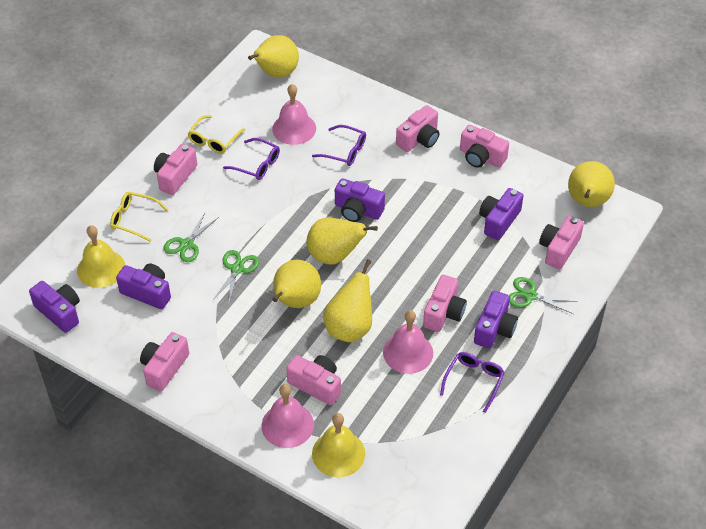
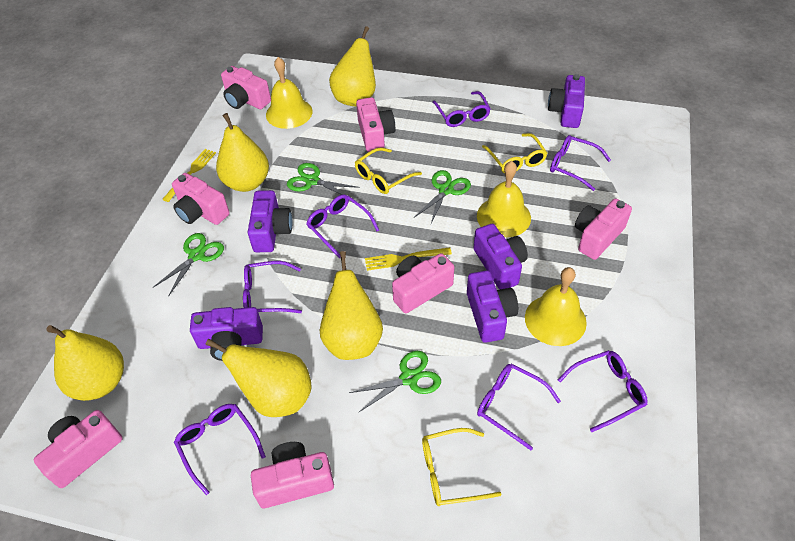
green scissors: [164,213,219,262] [212,250,259,303] [509,277,578,314] = 3 -> [153,233,224,297] [287,163,360,195] [349,351,441,412] [414,170,471,224] = 4
pink bell: [262,384,314,448] [272,84,316,145] [383,310,433,374] = 3 -> none = 0
purple glasses: [223,138,280,180] [312,125,366,166] [440,352,505,413] = 3 -> [174,404,266,495] [243,261,302,313] [306,194,379,259] [432,91,491,127] [477,364,561,450] [550,135,611,191] [558,350,648,432] = 7
yellow bell: [77,225,125,288] [312,413,365,477] = 2 -> [266,57,313,129] [477,161,531,238] [525,267,587,346] = 3
yellow fork: none = 0 -> [162,149,216,202] [365,247,452,271] = 2
yellow glasses: [110,192,169,242] [188,115,245,154] = 2 -> [355,147,422,194] [422,428,502,506] [482,133,547,174] = 3

